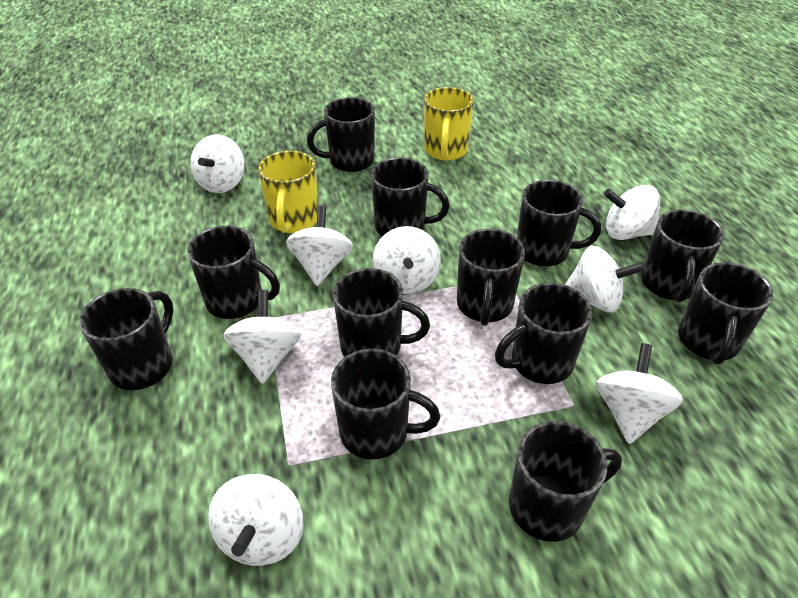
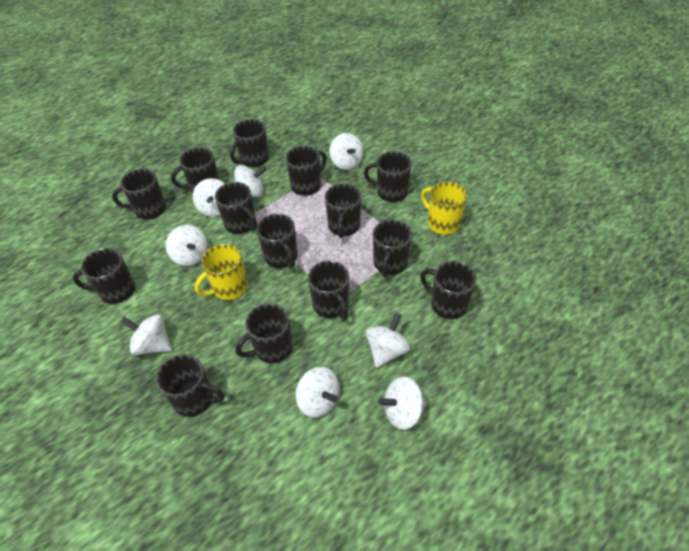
black mug: [79,288,173,390] [187,226,280,319] [307,97,375,172] [331,349,440,459] [333,268,430,357] [371,158,450,236] [457,229,525,326] [495,283,592,384] [509,421,622,542] [517,180,601,267] [641,209,724,302] [678,262,773,365] = 12 -> [73,248,135,304] [112,168,166,220] [156,354,225,417] [171,147,219,194] [215,182,257,234] [230,119,269,167] [235,303,293,363] [257,214,298,268] [286,146,327,196] [308,260,349,320] [325,183,361,238] [364,151,412,202] [373,219,412,278] [420,261,477,319] = 14

